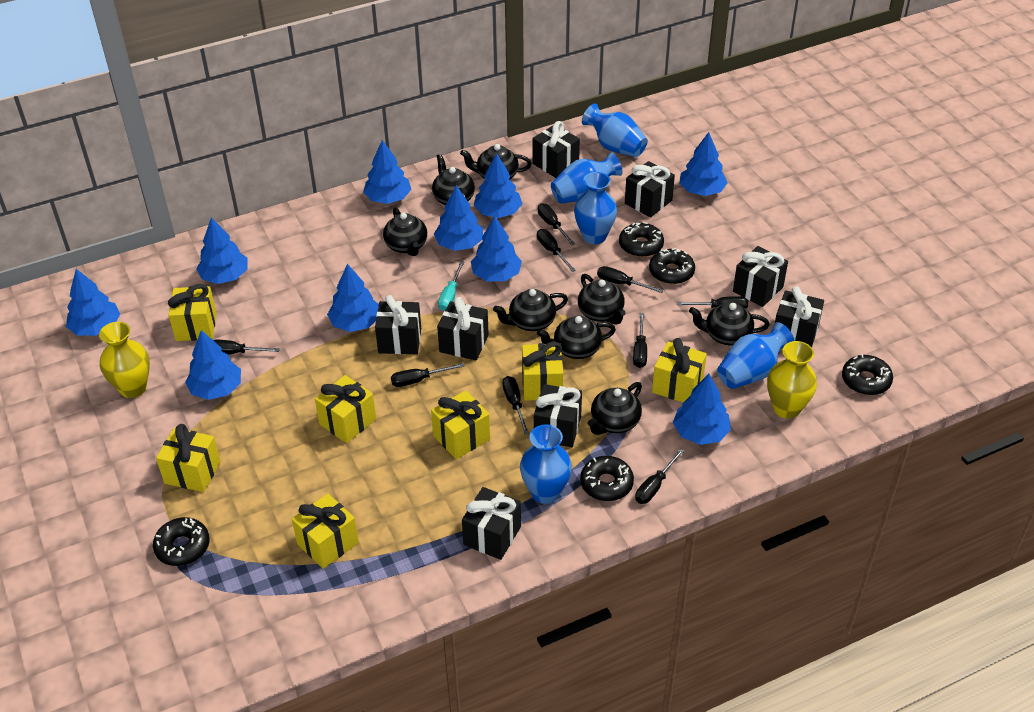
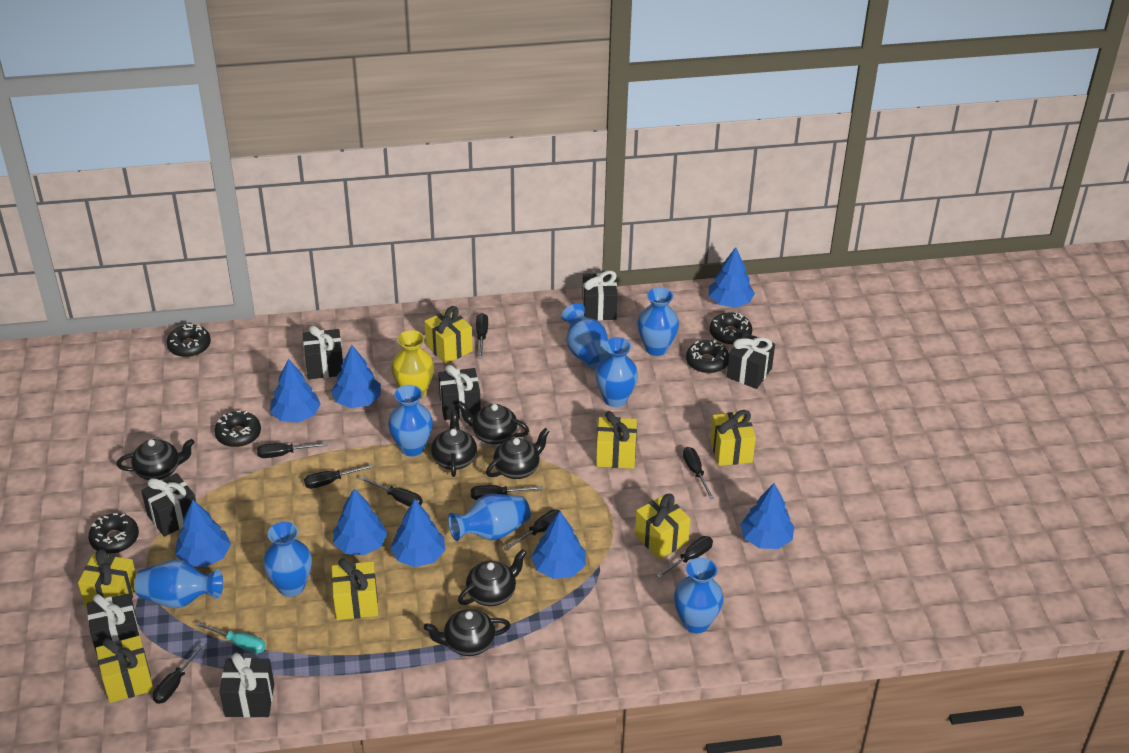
black gift: [375,295,421,354] [437,297,489,360] [462,487,521,560] [532,121,580,178] [534,384,582,447] [625,161,675,218] [733,246,788,307] [775,286,824,347] = 8 -> [87,593,140,654] [141,473,196,537] [220,653,274,718] [303,325,343,379] [438,365,481,420] [582,270,617,320] [727,333,775,389] = 7
black teapot: [383,207,427,256] [432,154,475,205] [460,144,532,180] [493,289,568,331] [537,316,616,359] [578,274,626,325] [588,382,642,435] [689,303,769,346] = 8 -> [116,439,195,480] [424,609,511,656] [431,410,477,477] [457,401,529,444] [458,549,526,606] [486,428,550,479] = 6
blue tree: [66,269,120,336] [185,330,241,400] [196,217,247,284] [327,264,379,332] [363,140,412,204] [434,185,483,251] [471,216,522,281] [473,153,522,218] [673,374,731,445] [679,132,728,196] = 10 -> [175,500,231,567] [270,359,321,423] [331,345,381,408] [333,488,387,555] [390,499,445,567] [531,511,586,579] [709,247,755,308] [740,483,794,549] = 8
blue vase: [520,424,572,504] [551,152,623,203] [574,172,617,244] [582,103,648,157] [717,322,795,389] = 5 -> [134,559,223,608] [263,522,312,597] [388,385,433,456] [448,494,530,541] [561,303,609,370] [595,337,638,407] [638,287,679,356] [674,558,723,633] = 8
yellow vase: [99,322,150,398] [767,341,817,419] = 2 -> [391,330,434,399] = 1

